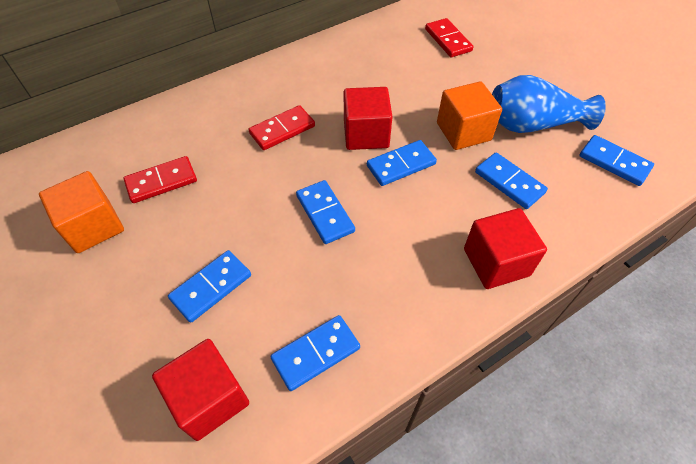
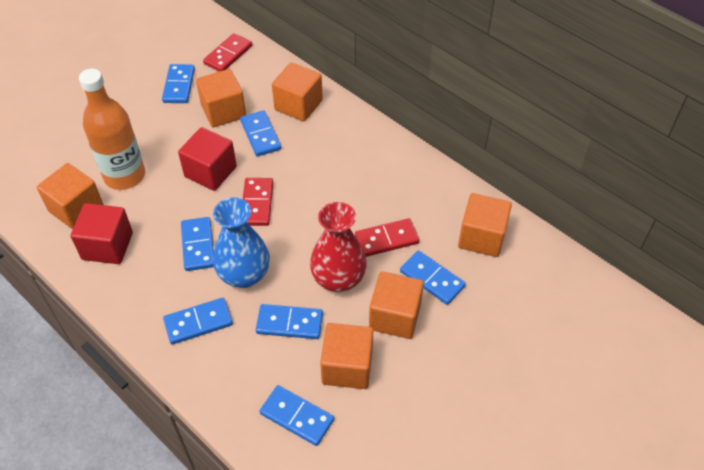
blue domino: [168,250,251,323] [271,315,360,391] [296,180,355,244] [367,140,437,186] [475,152,548,209] [579,135,654,186] = 6 -> [162,64,195,103] [163,298,233,345] [181,217,214,271] [240,110,281,156] [256,304,323,339] [259,385,334,446] [400,250,466,305] = 7
orange bottle: none = 0 -> [79,69,145,190] = 1
orange cube: [39,171,124,253] [437,81,502,150] = 2 -> [37,163,104,229] [196,69,246,127] [272,62,323,122] [320,323,373,389] [369,271,424,339] [458,193,512,257] = 6
red cube: [152,339,249,441] [344,87,393,150] [464,208,547,289] = 3 -> [70,203,133,264] [178,127,237,191] = 2
red vase: none = 0 -> [310,202,367,292] = 1

